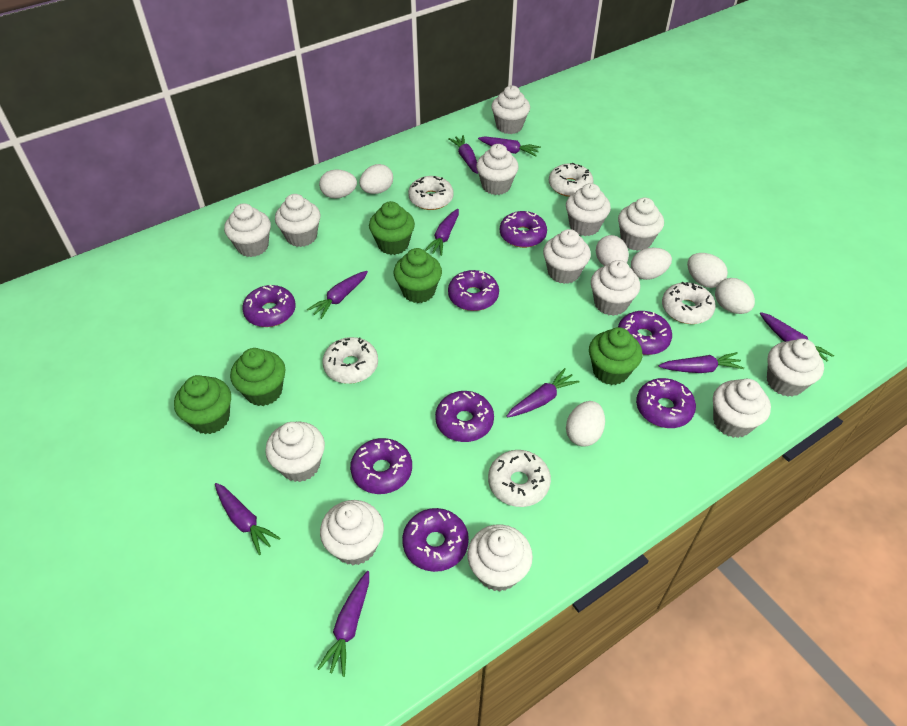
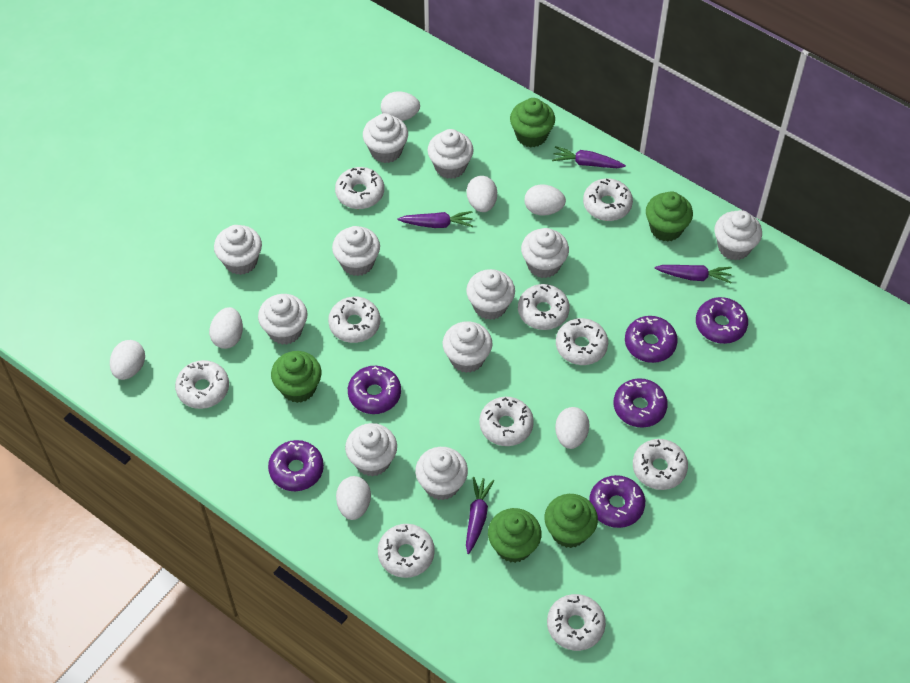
purple carrot: [215,483,280,555] [307,271,368,319] [317,571,369,677] [424,209,459,256] [448,135,478,174] [478,137,541,156] [506,368,580,417] [659,352,744,373] [760,312,834,361] = 9 -> [398,211,473,228] [466,477,494,554] [552,146,626,168] [654,265,732,283] = 4
purple donut: [242,285,296,327] [350,438,412,494] [402,508,469,572] [435,391,494,442] [448,270,499,311] [500,211,547,248] [618,311,672,355] [636,378,696,428] = 8 -> [268,440,324,491] [348,366,401,414] [589,475,645,528] [613,378,668,428] [625,316,678,363] [696,297,748,344] = 6
white cupcake: [224,203,271,257] [265,422,325,482] [275,194,320,247] [320,500,384,565] [467,524,533,592] [476,144,519,195] [491,85,530,134] [543,229,591,284] [566,183,611,236] [591,260,640,316] [618,197,664,251] [713,379,771,438] [767,339,824,397] = 13 -> [214,225,262,275] [258,294,308,345] [332,226,380,276] [345,423,397,477] [363,113,408,163] [415,447,468,500] [427,129,474,179] [443,321,492,373] [466,269,515,320] [521,228,569,278] [714,210,762,261] = 11
white donut: [322,337,378,384] [408,176,454,210] [488,450,551,507] [549,163,594,197] [662,282,716,324] = 5 -> [175,360,229,409] [328,297,380,343] [335,167,384,209] [378,524,435,578] [479,397,534,446] [518,284,570,330] [547,594,606,651] [556,318,608,365] [583,178,633,221] [633,439,688,490] = 10

